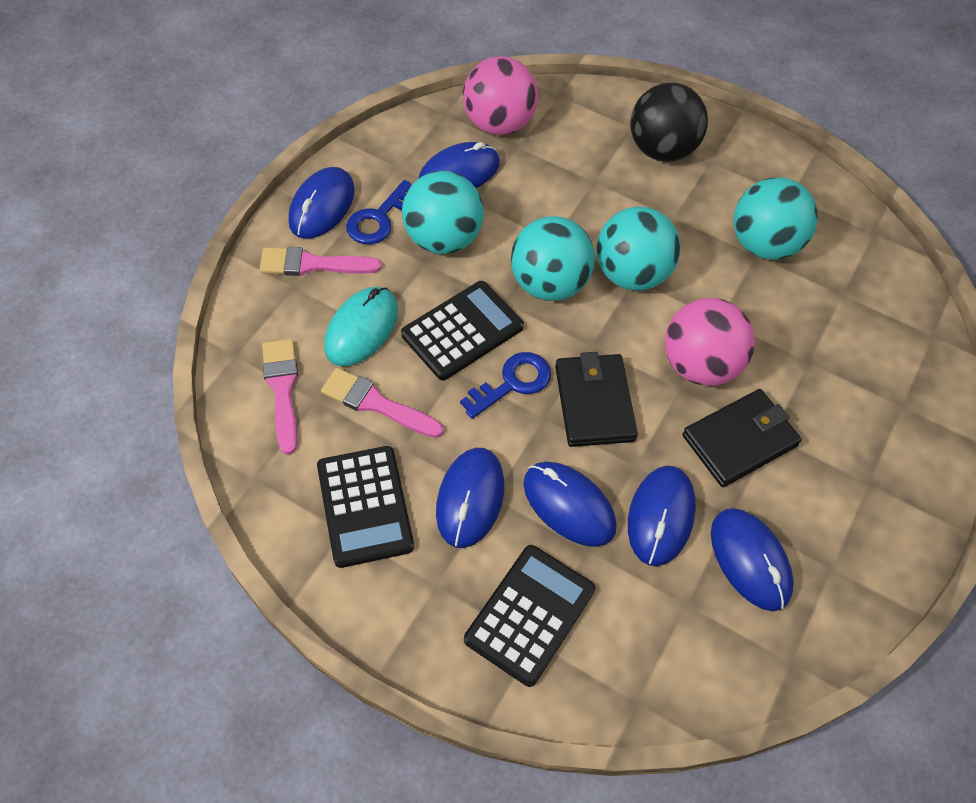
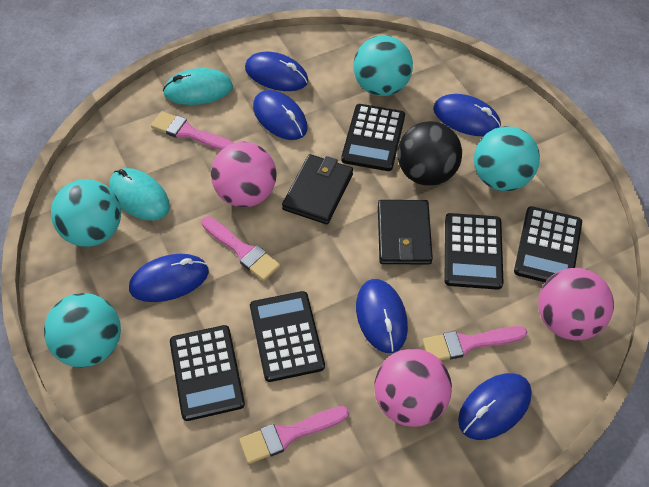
black calculator: [317,446,414,568] [401,281,524,380] [464,545,595,687] = 3 -> [170,325,245,421] [250,291,325,382] [341,104,405,171] [445,213,504,290] [514,206,582,282] = 5
blue key: [346,180,412,244] [460,352,551,419] = 2 -> none = 0
pink ball: [463,56,538,135] [665,298,755,386] = 2 -> [211,142,277,207] [374,348,452,427] [538,268,614,340] = 3
pink brush: [259,247,382,276] [262,339,298,455] [321,368,443,438] = 3 -> [151,111,233,150] [201,216,280,281] [239,406,349,464] [423,326,528,360] = 4
turquoise mouse: [324,287,398,366] = 1 -> [109,168,170,221] [163,68,233,105] = 2

